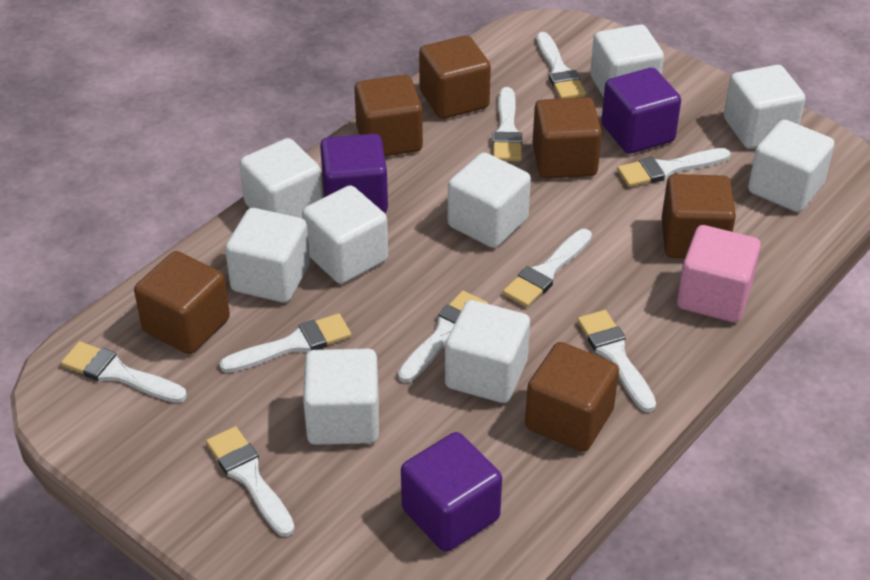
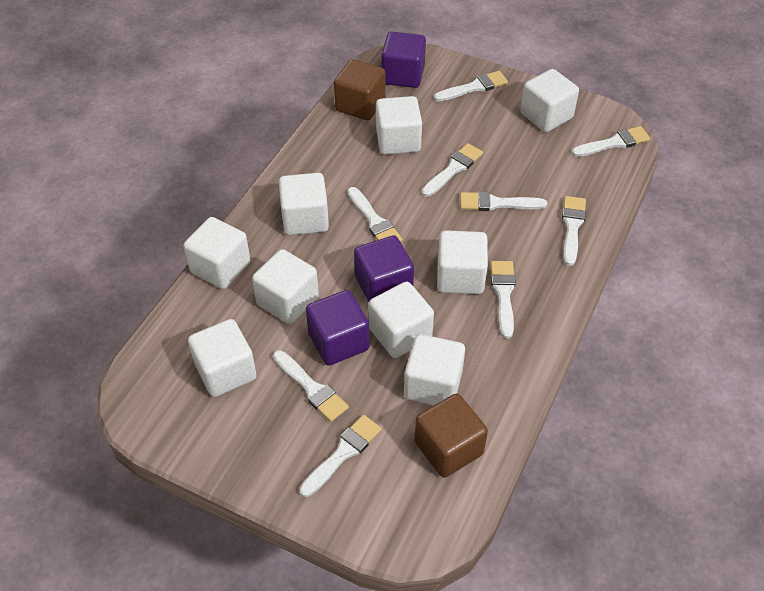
brown cube: [134,251,230,354] [354,75,423,156] [419,35,491,119] [525,342,619,452] [532,97,602,179] [662,174,736,258] = 6 -> [334,59,386,120] [415,394,488,478] = 2
pink cube: [677,225,761,322] = 1 -> none = 0

